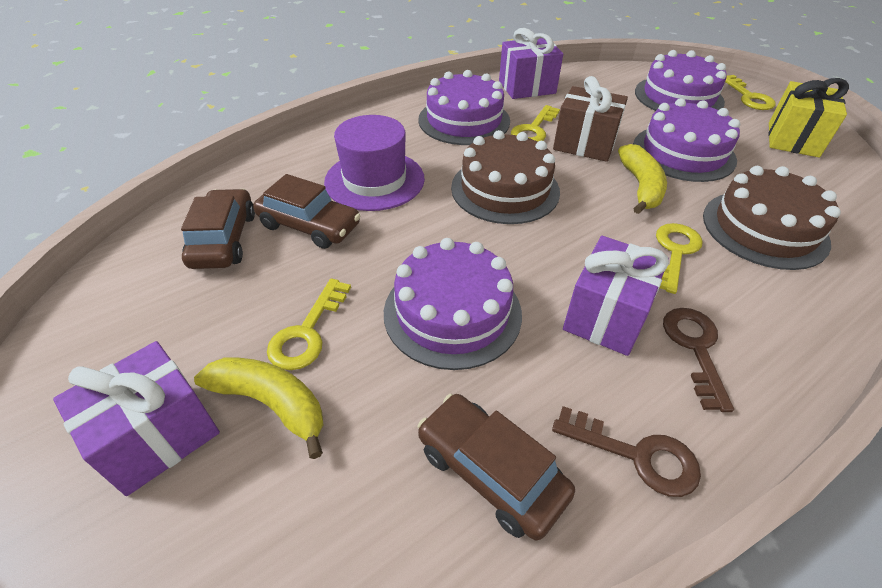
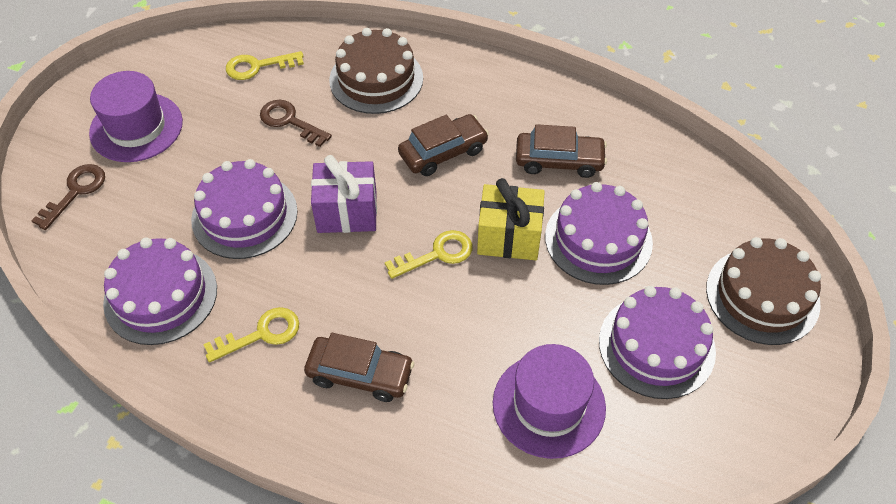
brown gift: [553,76,628,162] = 1 -> none = 0
purple gift: [53,341,220,496] [499,28,563,99] [563,236,669,356] = 3 -> [311,155,377,233] = 1
purple hat: [324,115,425,211] = 1 -> [89,71,183,162] [493,344,606,459] = 2
yellow banana: [194,358,324,459] [618,144,667,214] = 2 -> none = 0
yellow key: [267,278,351,370] [511,105,560,142] [656,223,703,294] [725,75,776,110] = 4 -> [203,307,299,363] [226,51,304,80] [385,230,473,279] = 3

